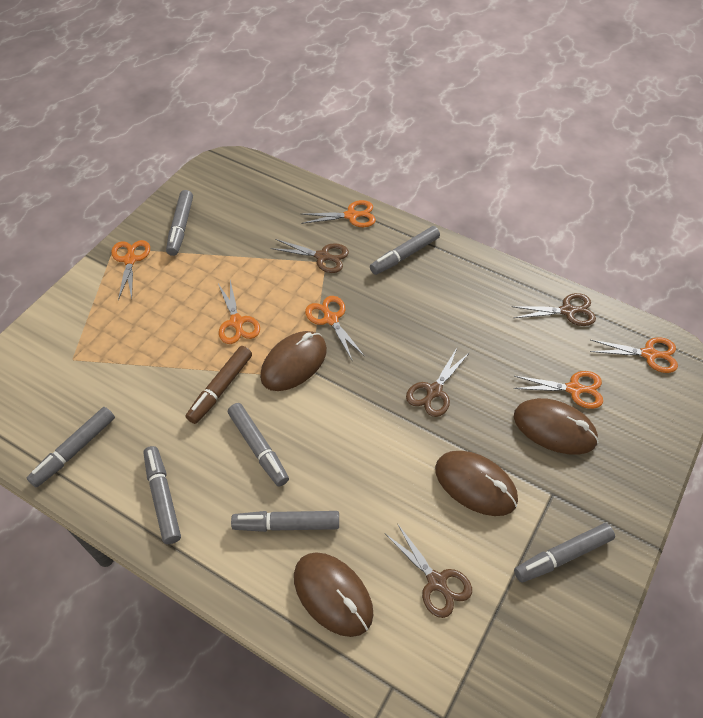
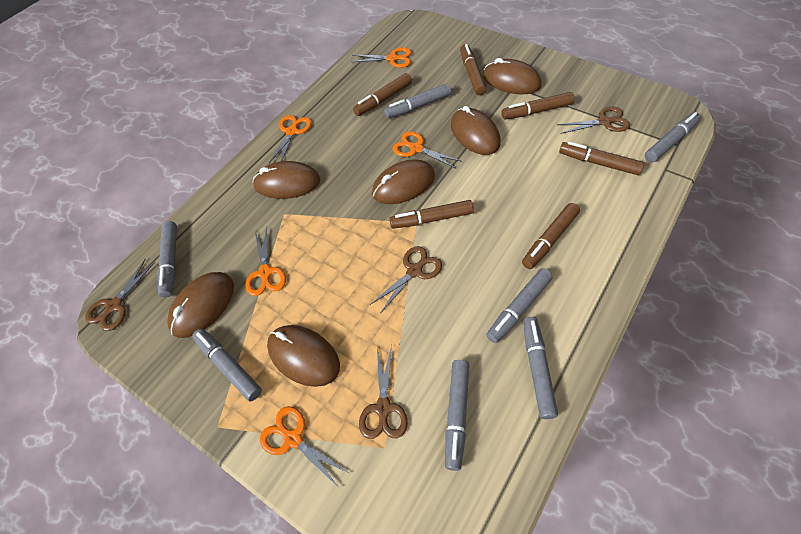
brown marker: [186,346,252,424] = 1 -> [353,73,412,116] [389,200,474,229] [460,44,487,95] [502,92,575,120] [522,203,580,269] [559,141,644,175] = 6
brown mouse: [260,331,327,391] [294,552,373,637] [435,451,518,516] [514,398,599,455] = 4 -> [167,272,234,338] [253,161,320,199] [267,325,340,387] [372,160,435,204] [451,106,501,155] [483,58,542,94] = 6
orange scissors: [111,240,150,300] [218,280,260,344] [301,200,376,227] [305,296,364,360] [514,371,603,409] [590,337,678,373] = 6 -> [245,227,286,296] [260,406,349,488] [269,115,312,163] [352,47,412,68] [392,131,462,168] = 5

